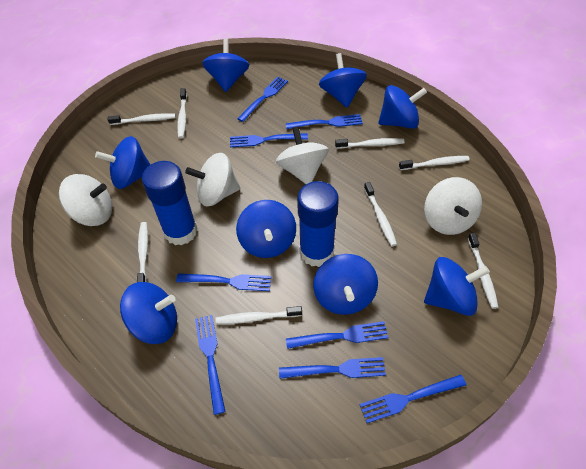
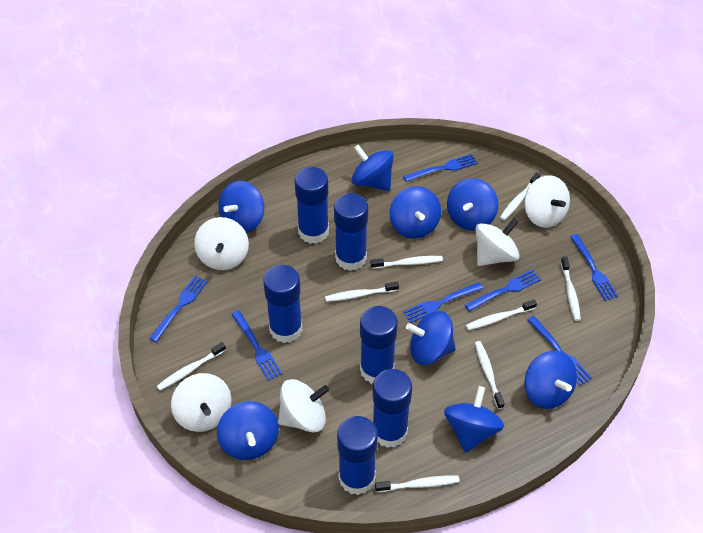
blue fork: [176,273,271,291] [195,315,226,415] [230,133,308,147] [237,77,288,122] [279,357,386,379] [286,114,363,129] [286,321,389,349] [360,375,466,423] = 8 -> [149,276,208,342] [231,310,282,381] [403,154,478,182] [403,282,483,323] [465,269,541,311] [527,316,592,386] [570,234,618,301] = 7
blue glue stick: [142,161,198,245] [297,181,339,267] = 2 -> [263,265,303,343] [294,167,329,244] [334,193,368,271] [337,416,378,495] [360,306,398,384] [373,369,412,448] = 6
white spinning top: [59,174,112,226] [185,153,240,207] [276,126,329,184] [424,177,482,235] = 4 -> [171,373,231,432] [194,217,249,270] [278,379,329,433] [475,218,519,266] [524,175,570,228] = 5

